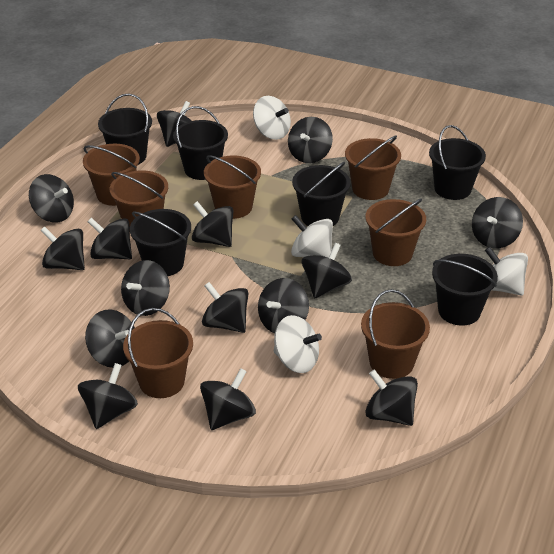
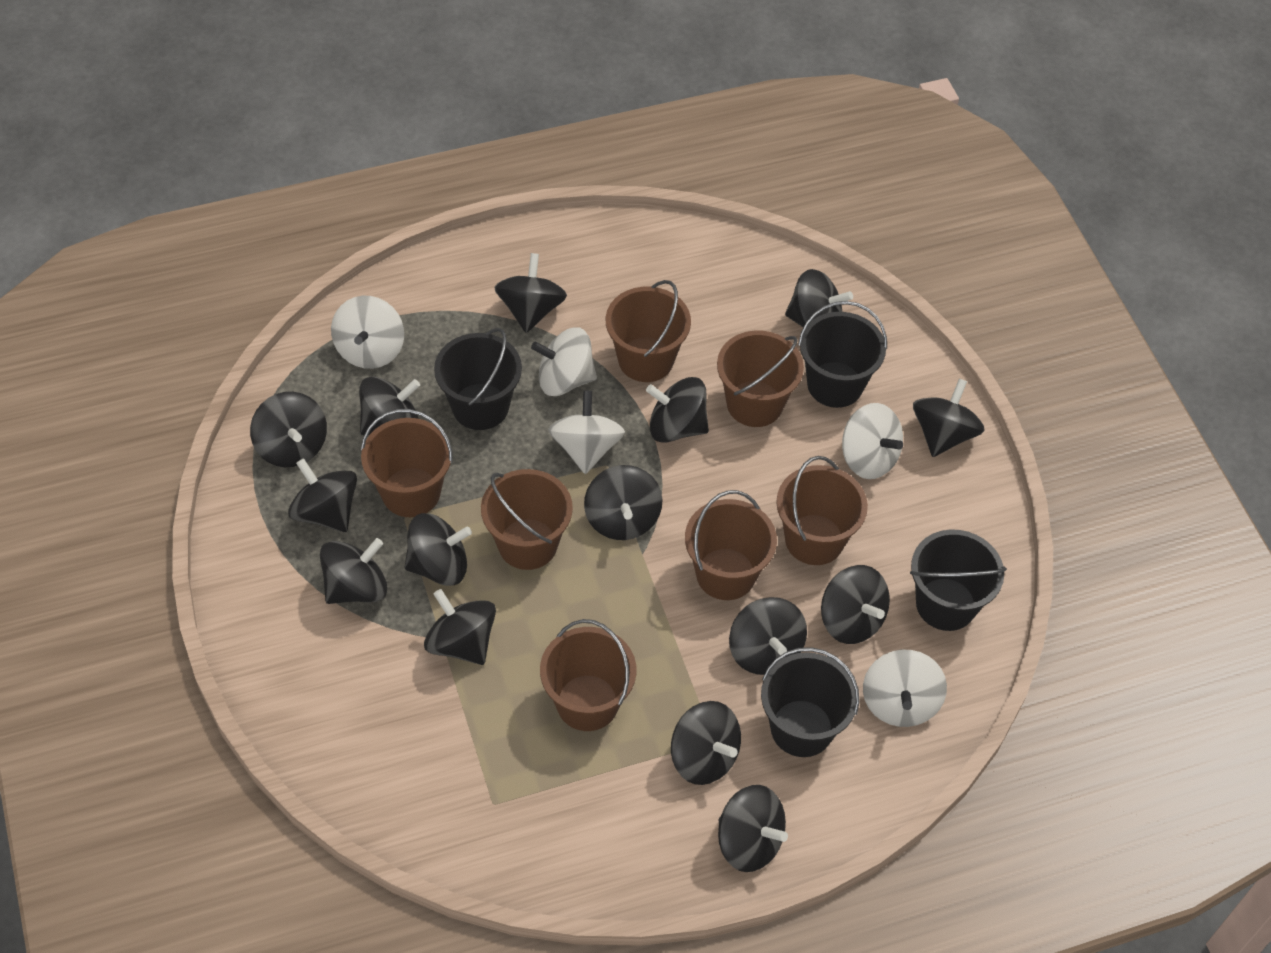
black bucket: [98,93,152,165] [130,209,191,276] [173,106,228,180] [292,162,351,226] [429,125,486,200] [432,254,498,326] = 6 -> [434,328,522,430] [761,647,860,757] [798,301,887,408] [910,529,1007,631] = 4
white spinning top: [253,96,291,140] [274,315,322,373] [291,215,333,258] [485,247,528,296] = 4 -> [331,296,404,369] [531,327,597,396] [548,391,625,474] [842,403,903,479] [863,650,947,727] = 5

